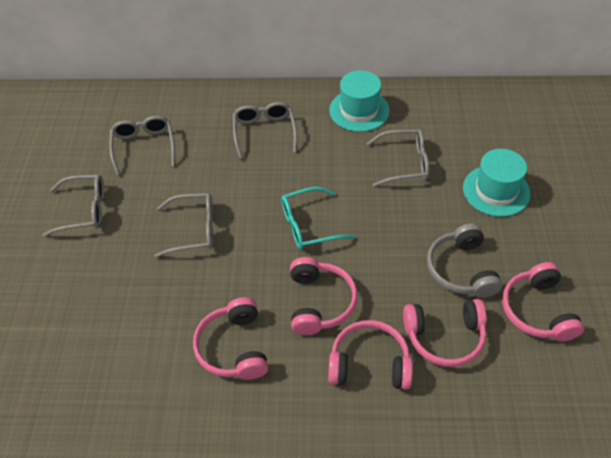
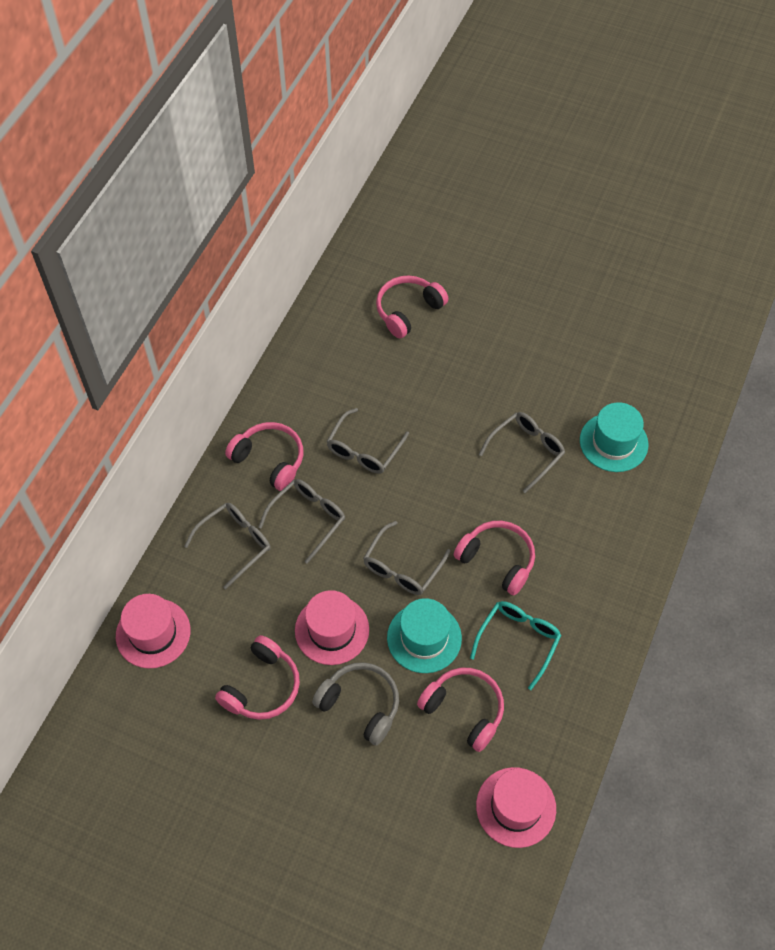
pink hat: none = 0 -> [116,594,190,669] [295,590,369,665] [476,767,556,848] = 3

